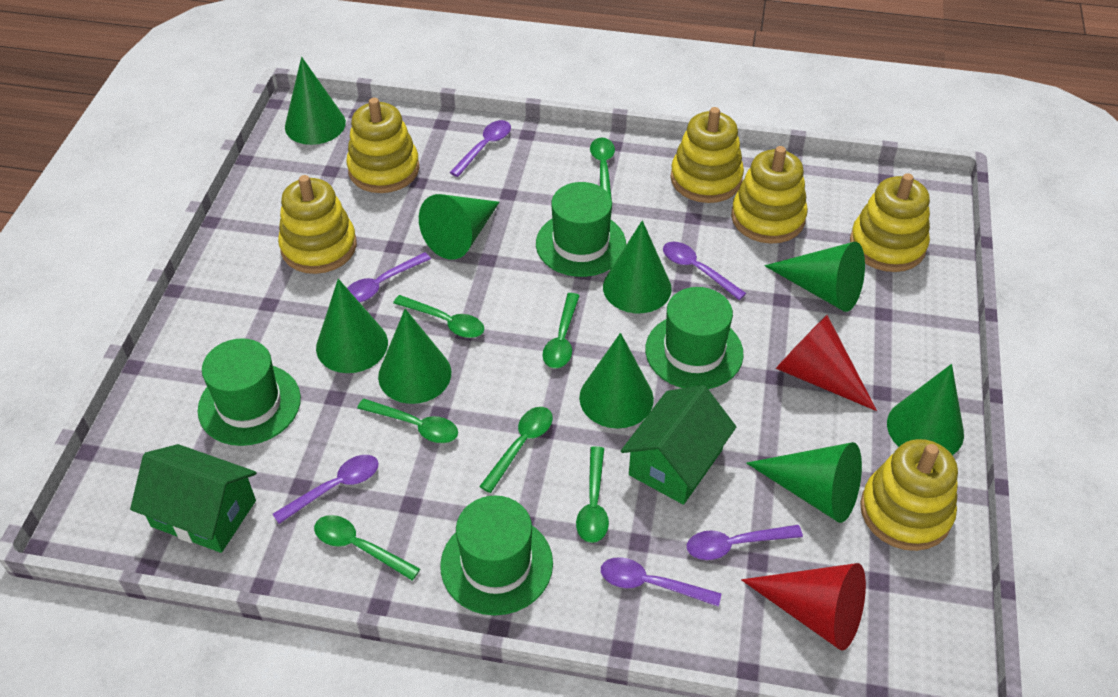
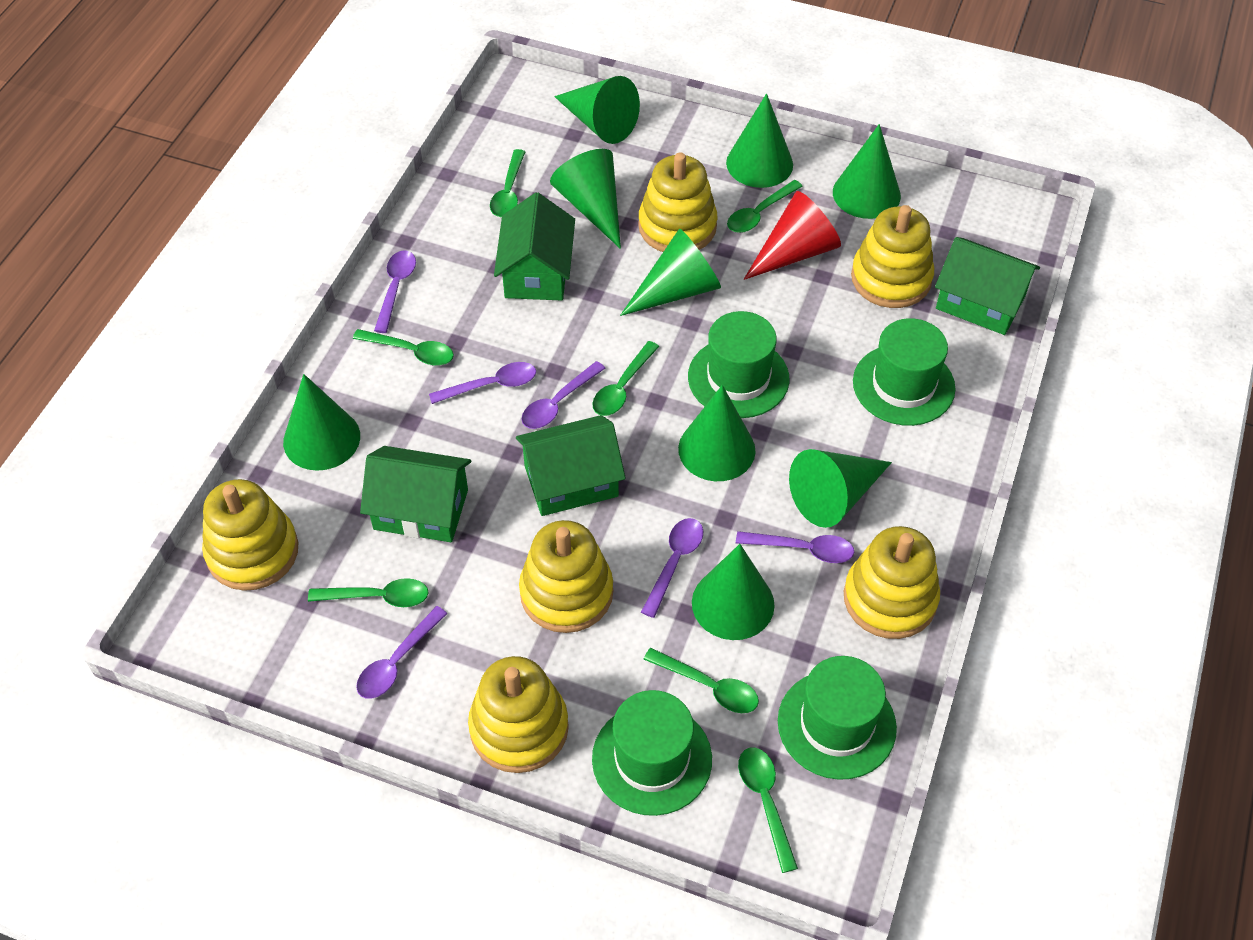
green house: [130,444,257,553] [621,385,736,505] = 2 -> [360,446,471,542] [494,192,575,300] [516,415,626,516] [935,237,1040,335] = 4
red cone: [741,563,866,651] [776,315,877,411] = 2 -> [743,191,841,280] = 1

